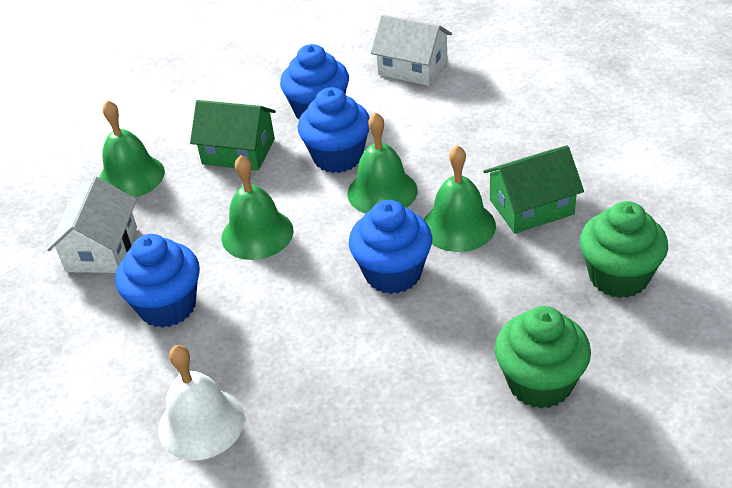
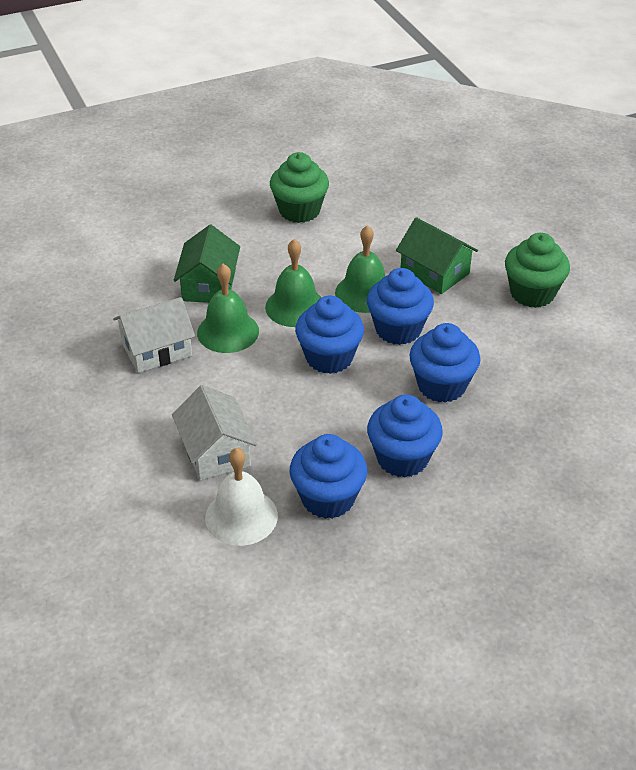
blue cupcake: [115,234,200,328] [280,44,349,119] [298,87,370,173] [349,200,432,294] = 4 -> [290,434,367,519] [295,295,364,374] [367,268,434,345] [367,395,443,478] [409,323,480,403] = 5
green bell: [99,100,165,198] [221,155,293,260] [347,112,418,214] [424,145,496,252] = 4 -> [197,264,259,353] [265,239,322,327] [335,225,385,313] = 3

